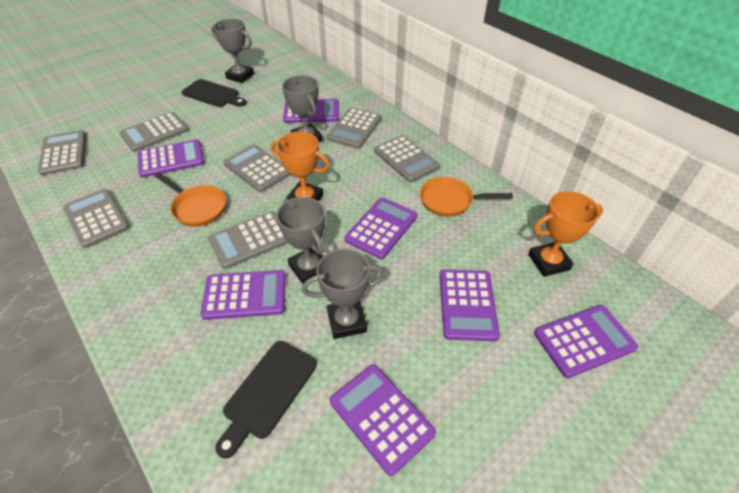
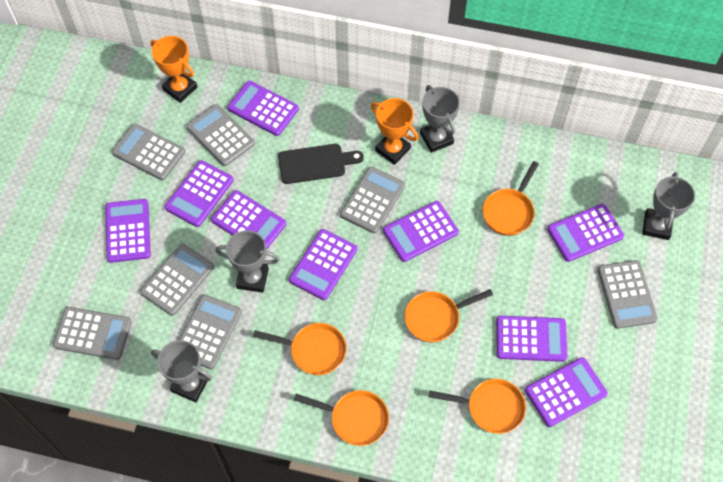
black cutting board: [182,79,246,107] [215,341,317,459] = 2 -> [278,144,364,184] = 1
orange pan: [155,173,226,226] [420,177,513,217] = 2 -> [253,323,346,375] [294,390,389,446] [405,289,493,343] [429,379,526,434] [483,161,539,236] = 5
purple calculator: [138,139,204,178] [200,270,286,320] [283,99,339,123] [330,364,436,476] [344,198,417,259] [439,269,500,341] [534,305,638,378] = 7 -> [106,199,151,263] [165,160,234,227] [211,190,286,250] [227,81,299,136] [289,229,357,300] [383,201,459,262] [496,316,568,362] [525,357,608,427] [547,204,624,262] = 9

